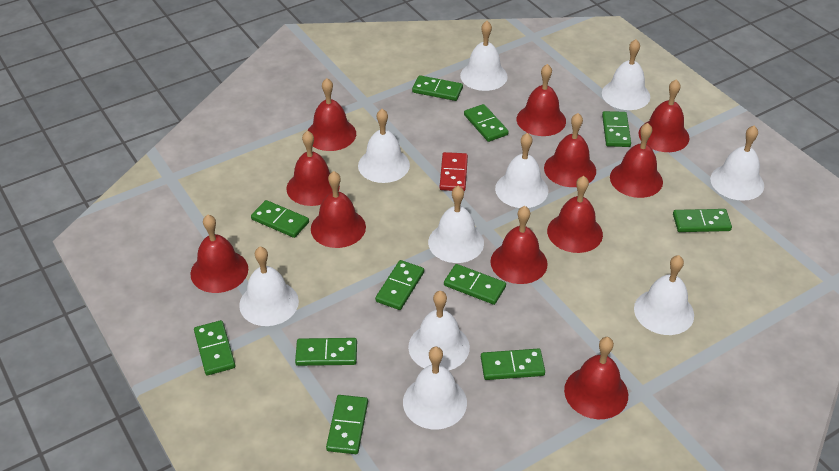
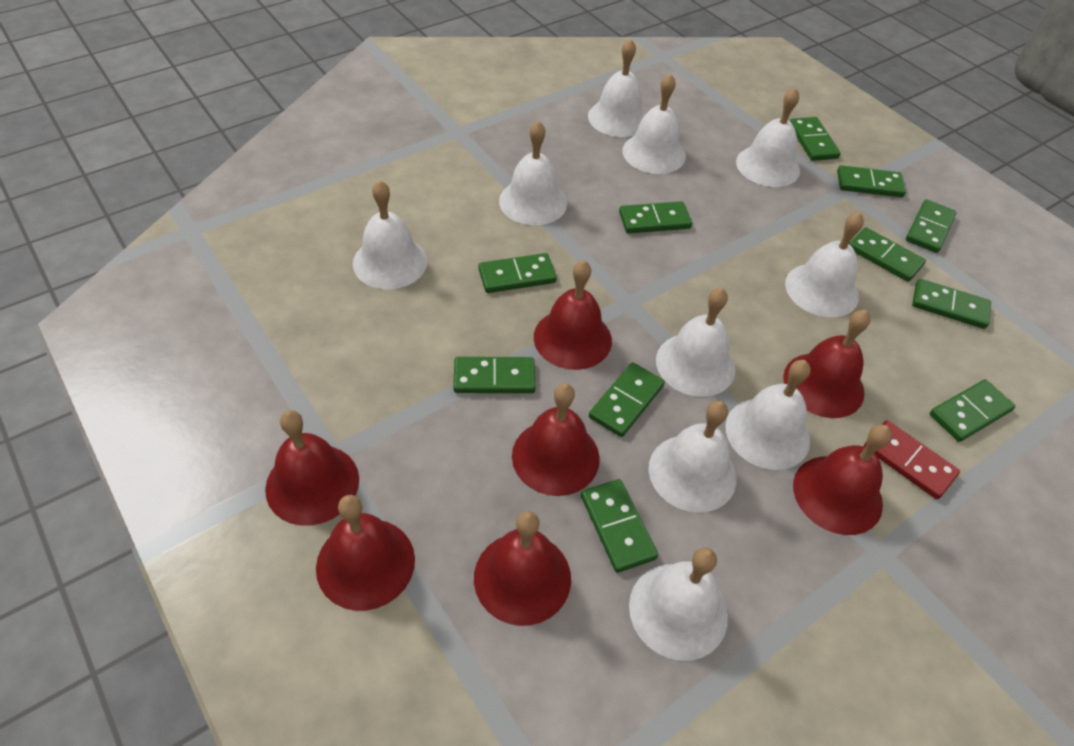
red bell: [190,215,248,293] [287,131,340,206] [307,78,356,151] [311,171,366,248] [490,206,548,284] [517,64,566,136] [544,113,596,187] [547,176,603,253] [564,337,628,419] [610,123,663,198] [638,79,690,152] = 11 -> [265,410,359,526] [316,495,415,611] [474,511,571,626] [512,383,600,496] [534,260,612,370] [783,310,871,418] [793,424,892,535] = 7

